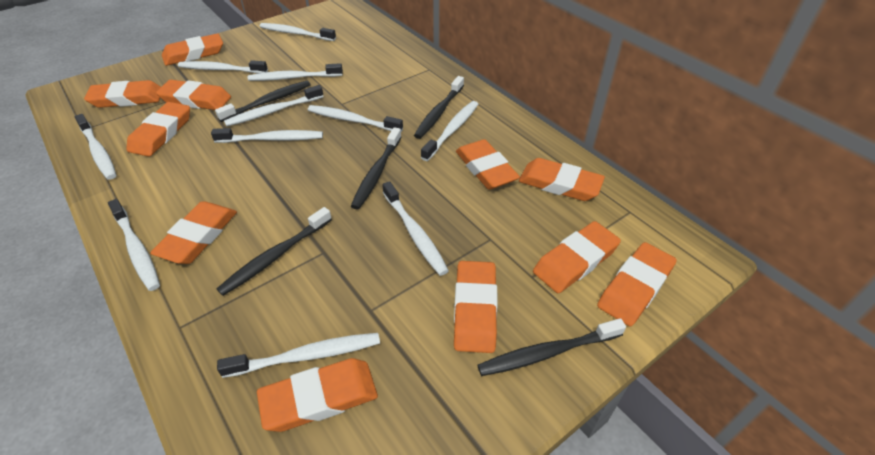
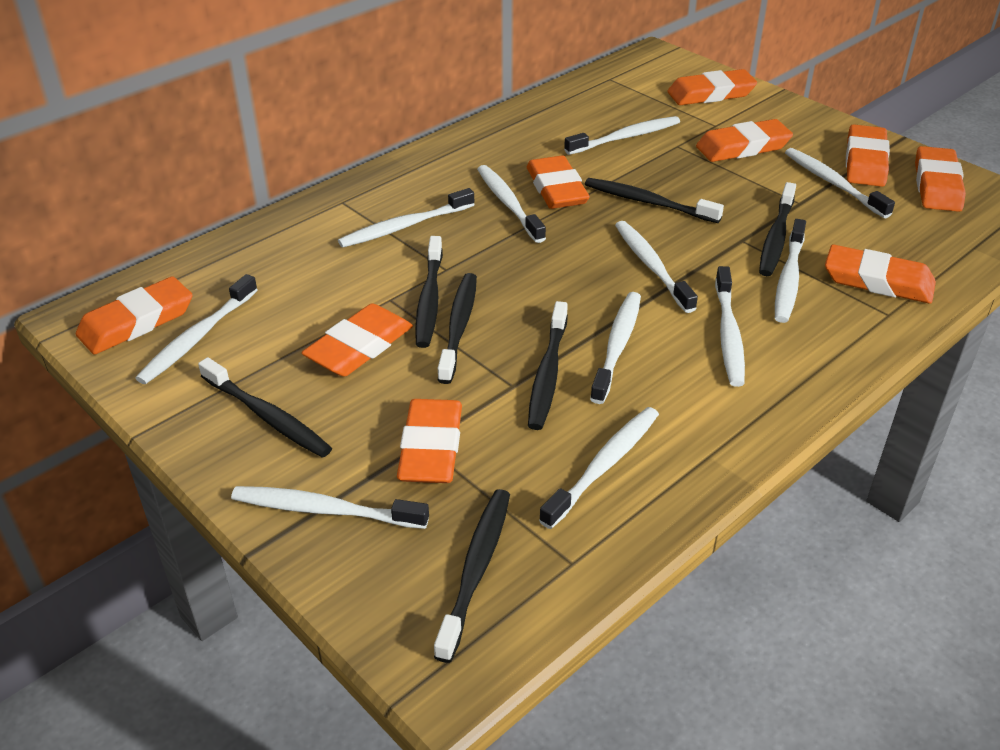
black toothbrush: [215,81,311,122] [217,207,332,296] [351,127,401,210] [414,76,464,139] [477,318,626,376] = 5 -> [198,357,332,458] [415,236,443,348] [434,489,510,663] [438,273,477,384] [528,301,568,430] [585,178,724,223] [759,182,796,276] = 7
orange eraser: [84,80,161,108] [126,102,190,157] [150,201,237,264] [156,80,231,110] [162,34,223,66] [257,358,378,432] [454,261,498,353] [456,139,520,190] [519,158,605,201] [533,221,621,293] [597,242,677,326] = 11 -> [76,276,193,355] [302,303,413,377] [397,399,462,483] [527,155,590,209] [667,69,757,105] [696,119,793,162] [825,244,936,304] [846,124,890,187] [915,146,966,212] = 9

